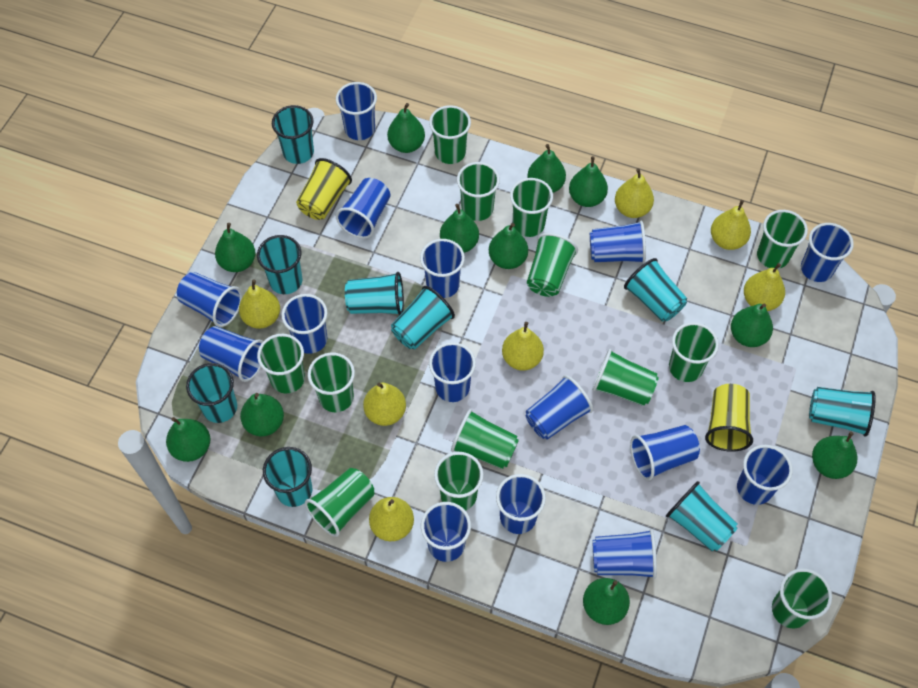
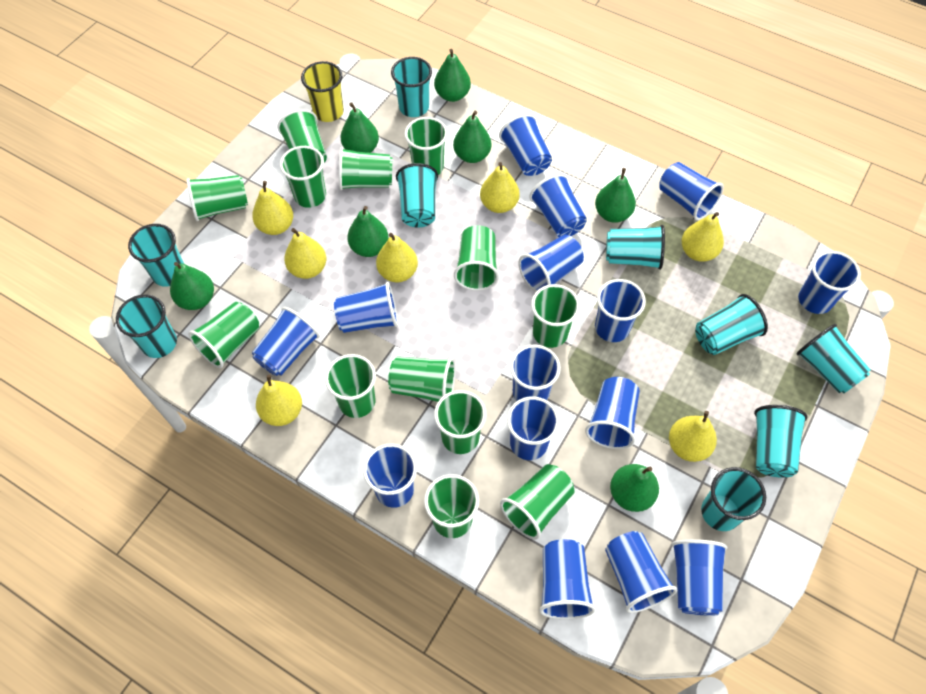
green pear: [166,417,210,462] [215,223,255,272] [240,393,284,437] [387,103,425,153] [440,204,479,253] [489,223,528,269] [527,144,566,193] [569,156,608,207] [583,578,630,625] [731,304,773,347] [812,432,857,479] = 11 -> [170,262,214,310] [340,102,379,153] [347,206,389,257] [434,49,471,102] [453,111,491,163] [595,168,636,223] [610,464,659,512] = 7
yellow cup: [296,158,352,220] [705,384,753,452] = 2 -> [301,61,344,122] = 1

